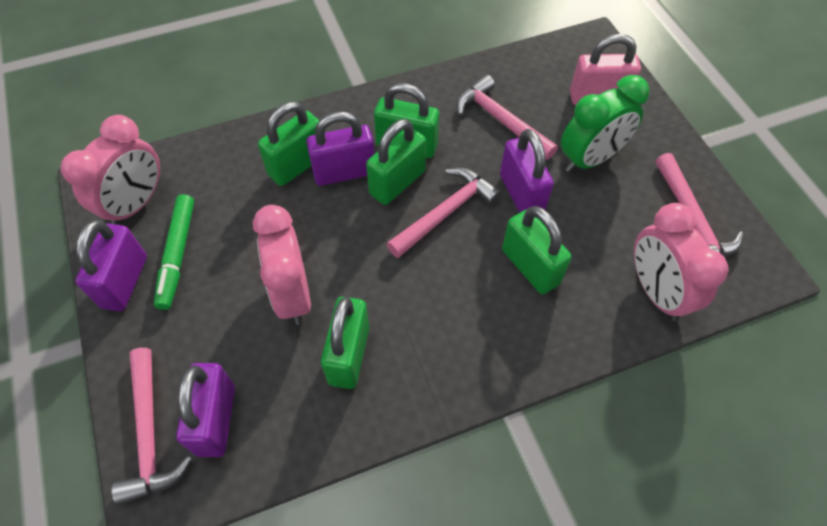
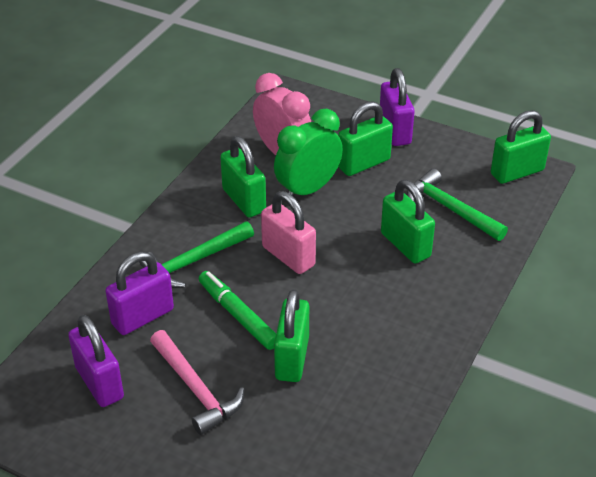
green hammer: none = 0 -> [139,221,254,288] [407,168,508,241] = 2
pink clock: [61,115,160,225] [253,205,311,325] [634,203,729,321] = 3 -> [253,73,311,155] = 1
pink hammer: [112,348,192,505] [387,168,502,258] [456,74,558,160] [656,153,743,257] = 4 -> [150,330,245,435] = 1
purple padlock: [76,220,147,311] [176,363,235,457] [306,111,375,186] [500,129,554,213] = 4 -> [68,315,124,407] [105,252,174,335] [380,68,415,146] = 3

